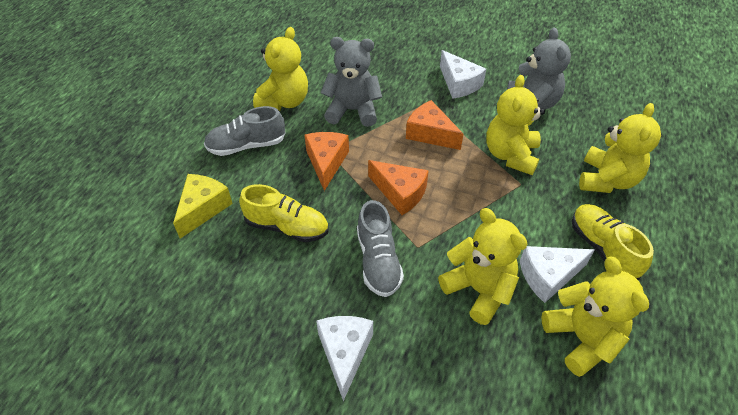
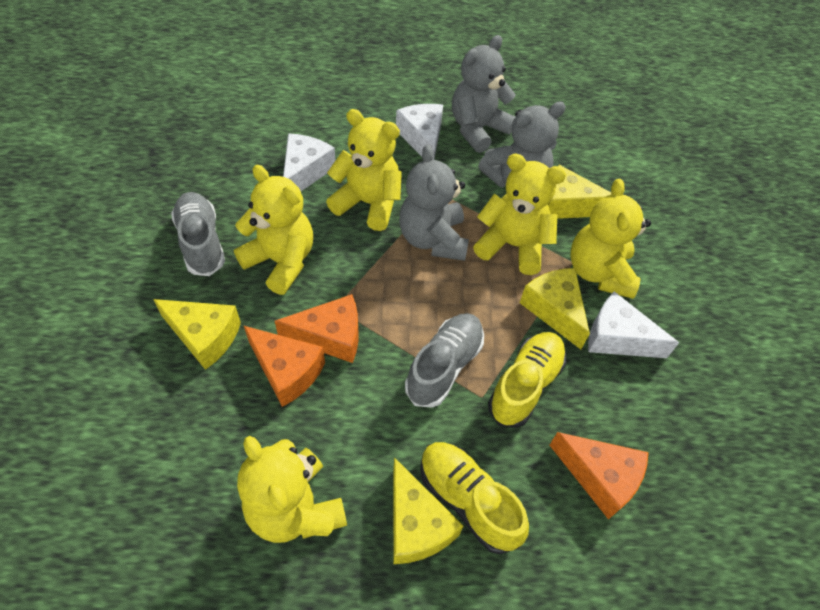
grey teddy bear: [321,37,382,127] [507,27,571,110] = 2 -> [399,144,469,261] [452,35,516,153] [478,102,566,187] = 3
yellow cheese: [173,174,233,238] = 1 -> [153,299,241,370] [393,457,463,564] [520,268,590,349] [548,165,611,219] = 4

